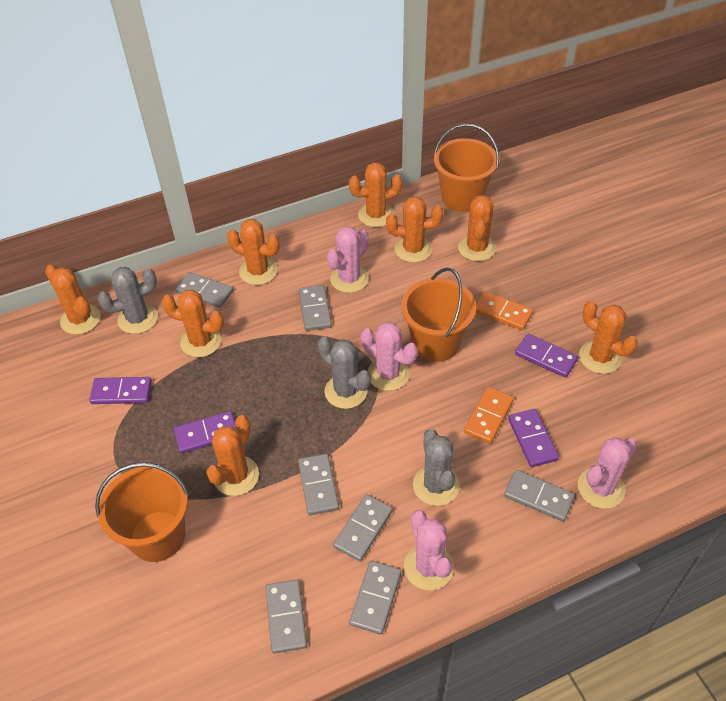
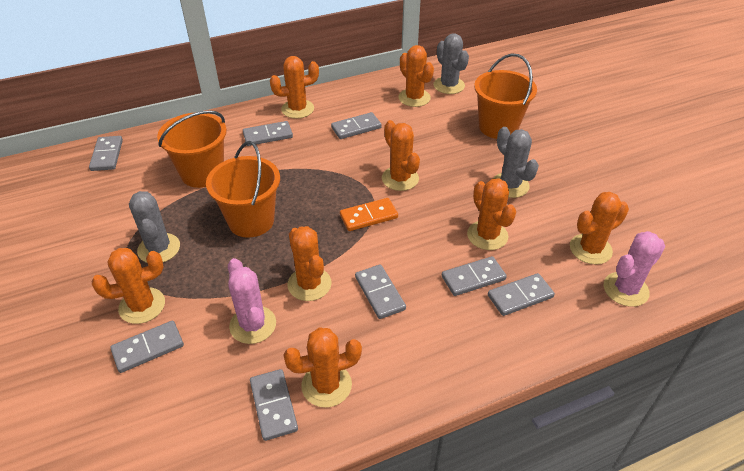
grey domino: [175,272,233,308] [265,580,307,653] [298,454,339,515] [299,285,332,331] [333,494,393,562] [349,561,401,635] [504,470,575,522] = 7 -> [89,136,123,171] [110,321,184,373] [243,121,293,146] [250,369,298,441] [331,112,382,139] [355,264,406,319] [442,256,507,296] [488,273,555,316] = 8
orange domino: [464,387,514,444] [476,291,533,330] = 2 -> [340,198,398,231] = 1
pink cactus: [327,226,369,293] [361,322,418,391] [404,510,454,590] [578,437,637,509] = 4 -> [228,258,276,344] [604,231,666,307] = 2
purple domino: [89,377,152,404] [174,411,236,454] [508,409,559,467] [515,333,578,378] = 4 -> none = 0

